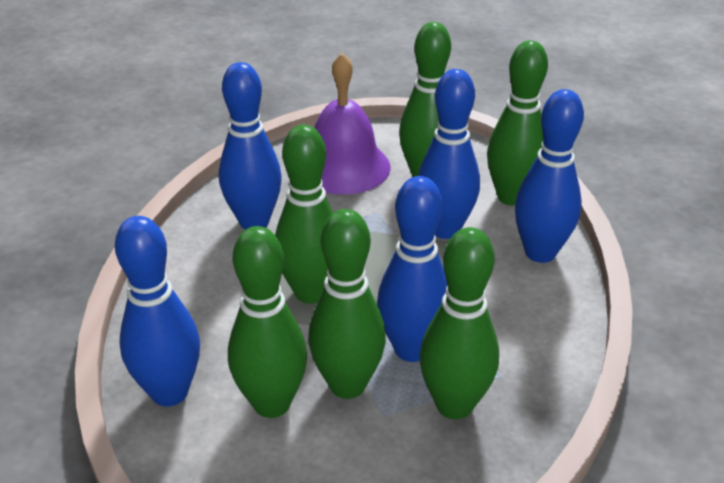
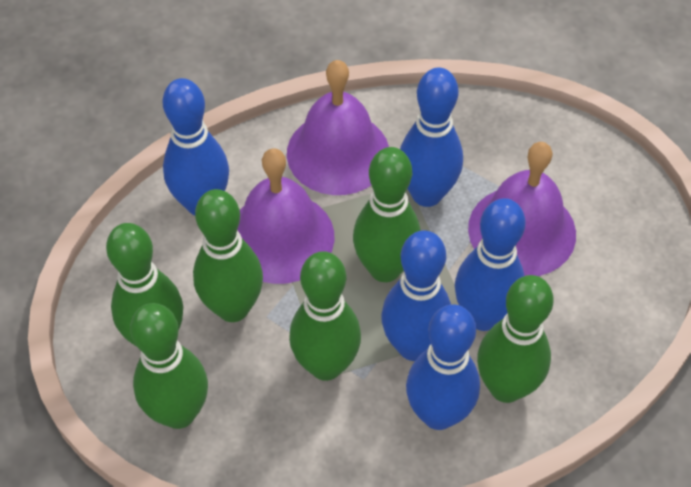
purple bell: [314,53,390,195] = 1 -> [237,148,334,284] [287,60,389,195] [468,142,576,276] = 3

